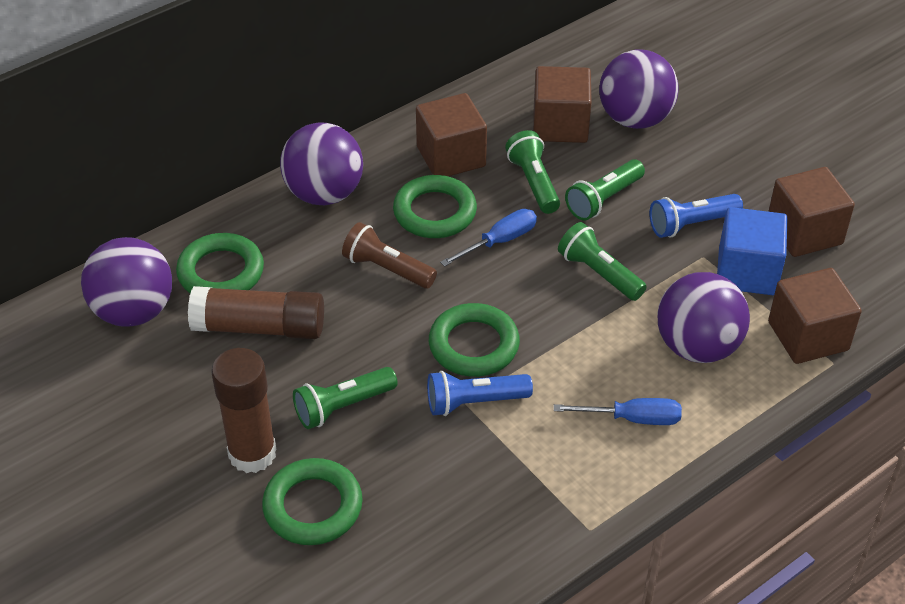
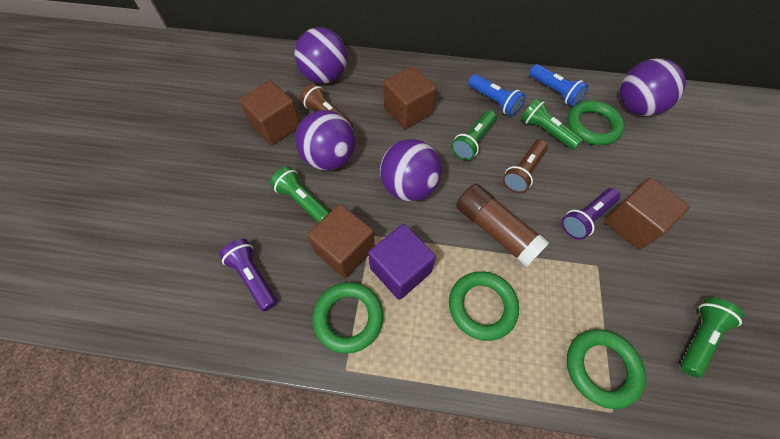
blue cube: [717,207,787,295] = 1 -> none = 0
blue screwdriver: [440,209,537,267] [554,398,682,425] = 2 -> none = 0
brown flashlight: [342,222,437,288] = 1 -> [300,83,353,128] [503,139,548,193] = 2
brown glue stick: [188,286,324,339] [211,348,276,473] = 2 -> [456,184,550,267] = 1
purple cube: none = 0 -> [368,224,436,300] = 1
purple flashlight: none = 0 -> [219,239,277,311] [561,188,620,240] = 2

